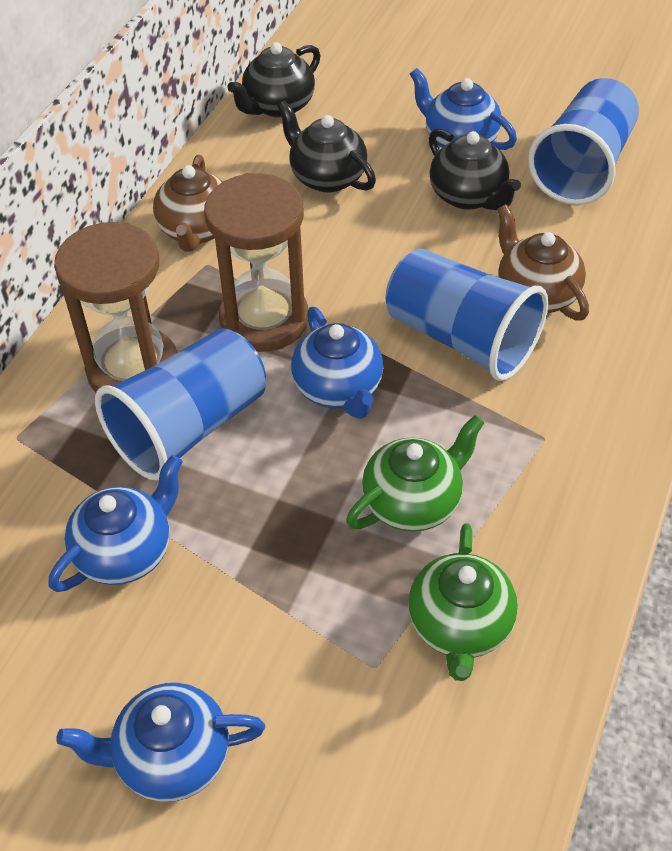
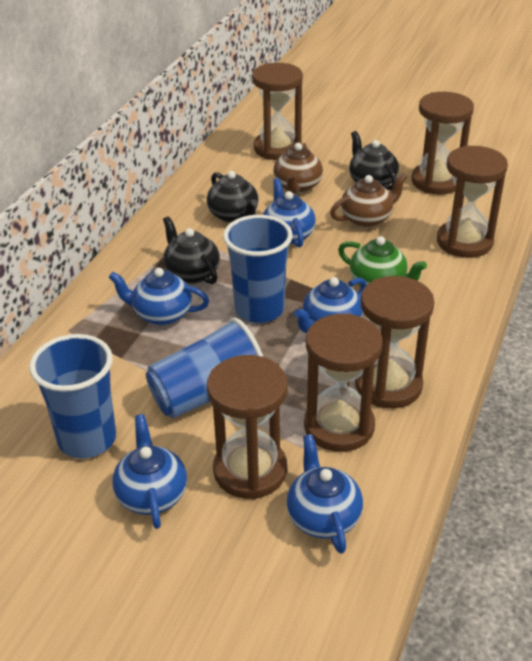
blue teapot: [48,455,183,592] [57,683,265,802] [291,307,383,419] [410,68,517,150] = 4 -> [109,268,209,325] [112,414,187,529] [263,178,316,248] [287,434,363,554] [294,277,367,333] = 5
brown hourglass: [54,222,177,392] [204,173,308,352] = 2 -> [207,355,287,499] [252,63,303,160] [304,313,383,452] [355,276,434,408] [411,92,474,195] [437,146,508,258] = 6
green teapot: [346,415,485,532] [408,523,518,681] = 2 -> [338,236,427,286] = 1

